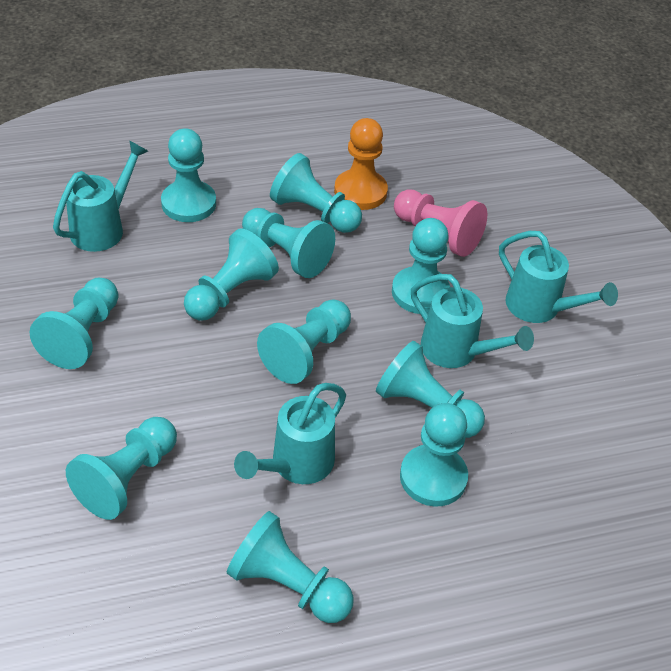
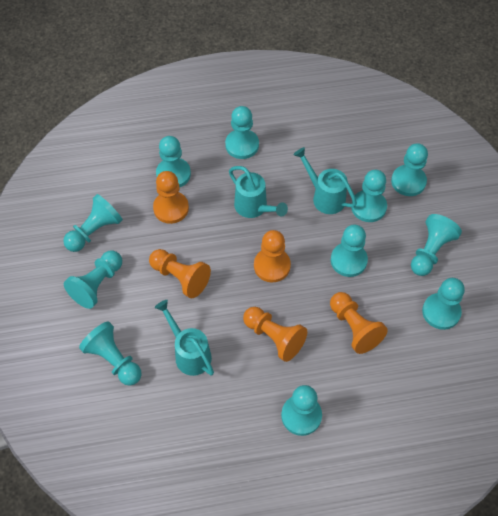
orange pawn: [334,118,388,210] = 1 -> [149,249,211,298] [153,171,189,224] [243,307,307,362] [254,230,291,282] [330,292,388,354] = 5
pink pawn: [394,189,487,257] = 1 -> none = 0
turquoise watering can: [53,140,148,252] [234,383,346,484] [411,274,534,368] [499,231,618,323] = 4 -> [155,300,214,376] [229,166,288,218] [293,147,357,214] = 3

